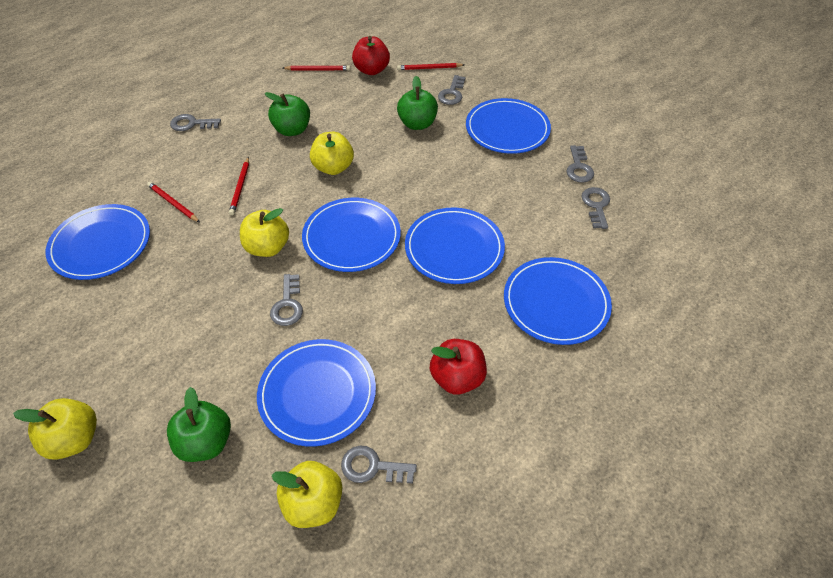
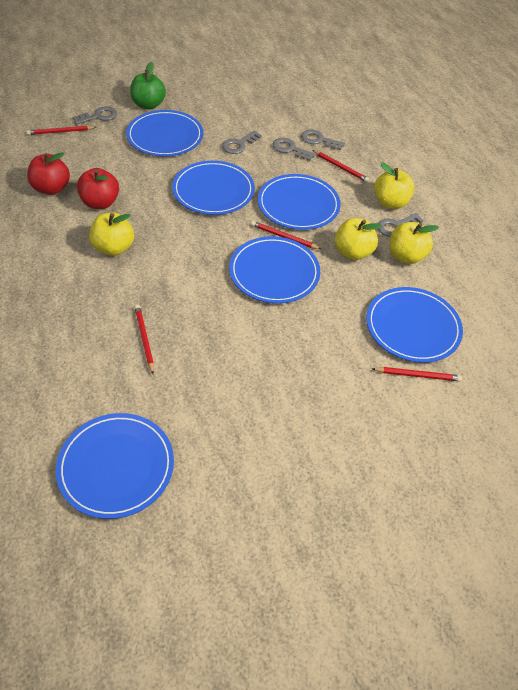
green apple: [167,387,231,462] [265,92,310,136] [397,76,438,130] = 3 -> [130,62,166,110] = 1
grey key: [170,114,221,131] [270,274,303,326] [341,446,417,484] [438,75,465,105] [566,145,594,183] [581,187,610,229] = 6 -> [73,106,117,125] [222,130,262,154] [273,138,316,161] [301,130,345,150] [378,213,423,237] = 5
red pencil: [147,182,200,222] [229,157,249,215] [283,65,350,71] [397,63,464,70] = 4 -> [26,126,96,135] [134,305,154,374] [251,221,321,249] [312,150,369,182] [372,367,462,381] = 5

